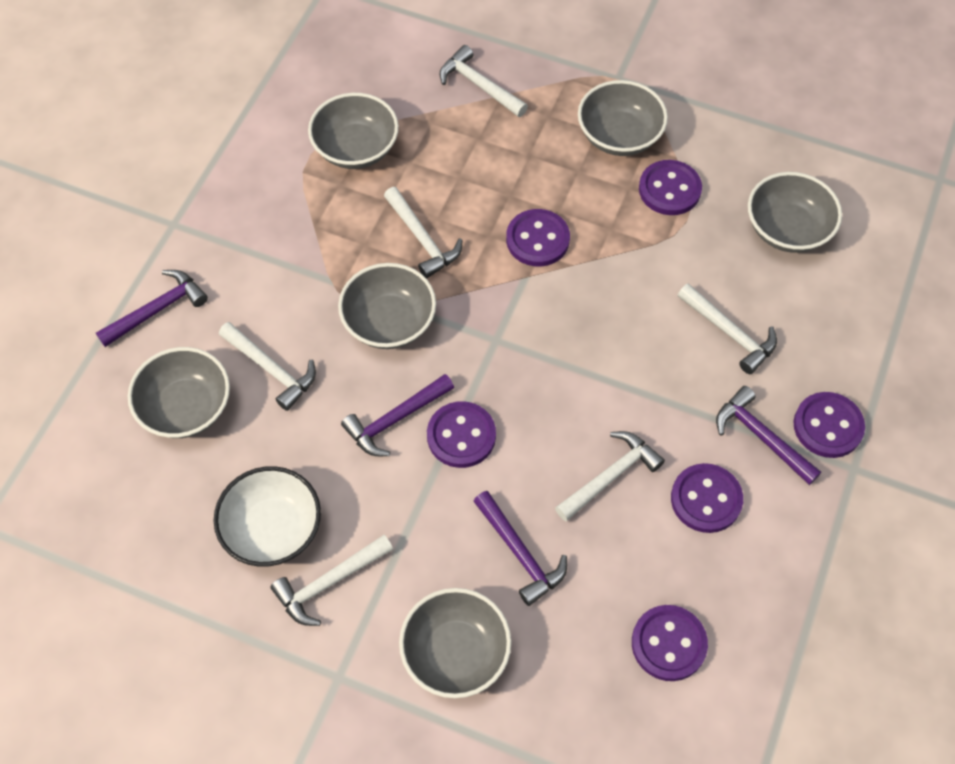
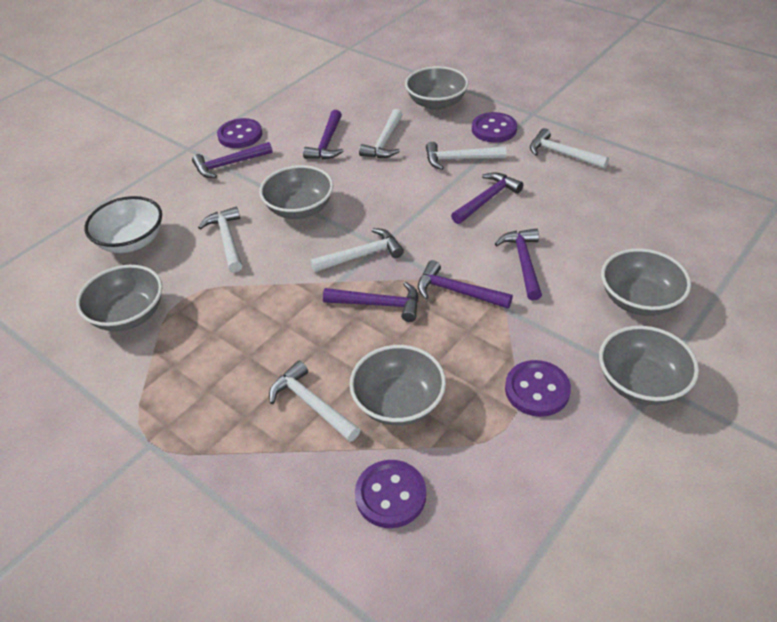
purple button: [427,401,496,468] [506,209,570,267] [632,605,708,681] [639,160,702,215] [671,463,743,533] [794,392,865,458] = 6 -> [217,118,262,148] [355,460,426,528] [472,112,517,143] [505,360,571,417] = 4
purple hammer: [96,270,208,347] [341,374,454,456] [473,491,567,606] [716,386,821,485] = 4 -> [192,142,273,178] [303,110,343,159] [323,282,419,322] [418,260,513,309] [451,172,523,224] [495,228,542,301] = 6

